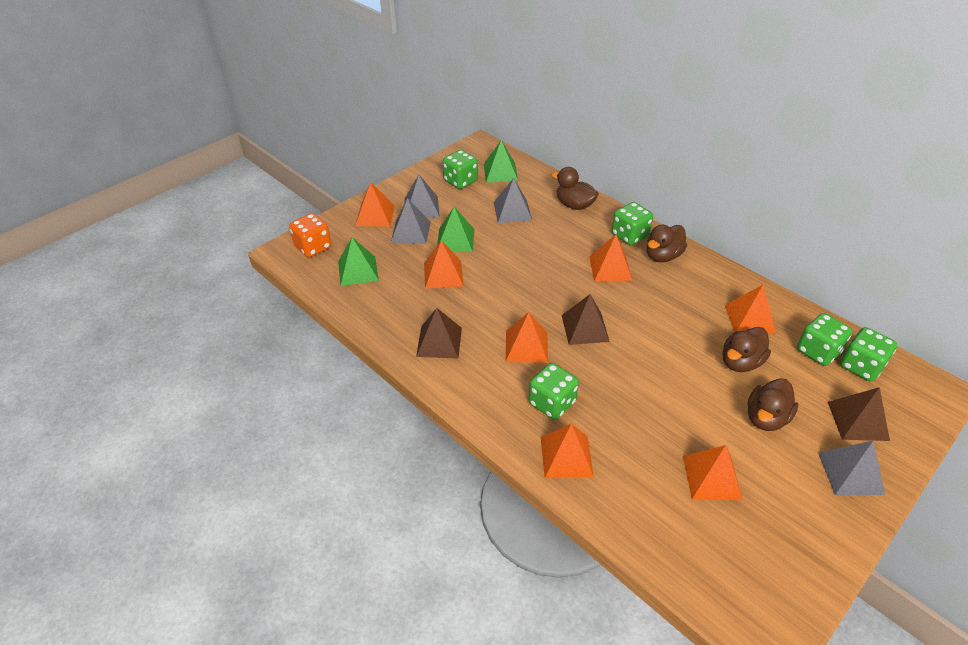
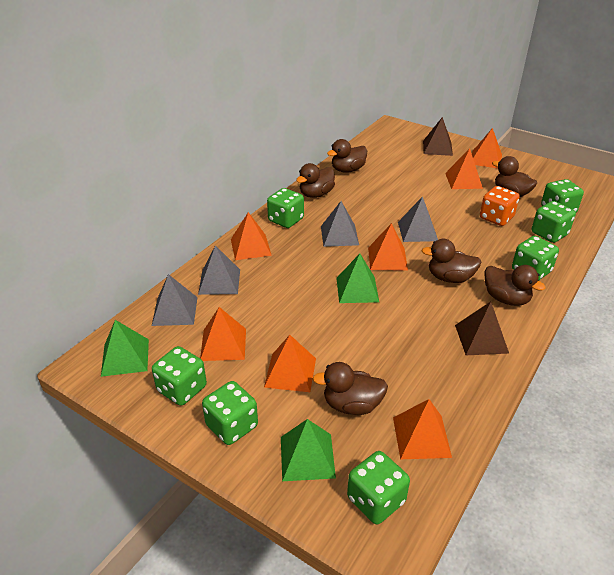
brown duck: [551,167,599,210] [646,225,687,262] [723,327,771,372] [747,378,798,431] = 4 -> [296,163,335,198] [312,362,388,415] [327,139,367,173] [421,239,481,283] [484,265,546,306] [492,156,537,197] = 6
brown pyramid: [416,308,462,359] [562,294,610,345] [828,387,890,441] = 3 -> [423,117,453,156] [455,302,509,355] = 2
green dice: [443,150,478,189] [529,363,579,420] [612,202,653,245] [797,313,853,366] [840,327,897,382] = 5 -> [152,346,207,406] [202,381,258,445] [267,188,304,228] [347,451,410,524] [512,236,559,281] [532,201,576,243] [541,179,584,212] = 7

